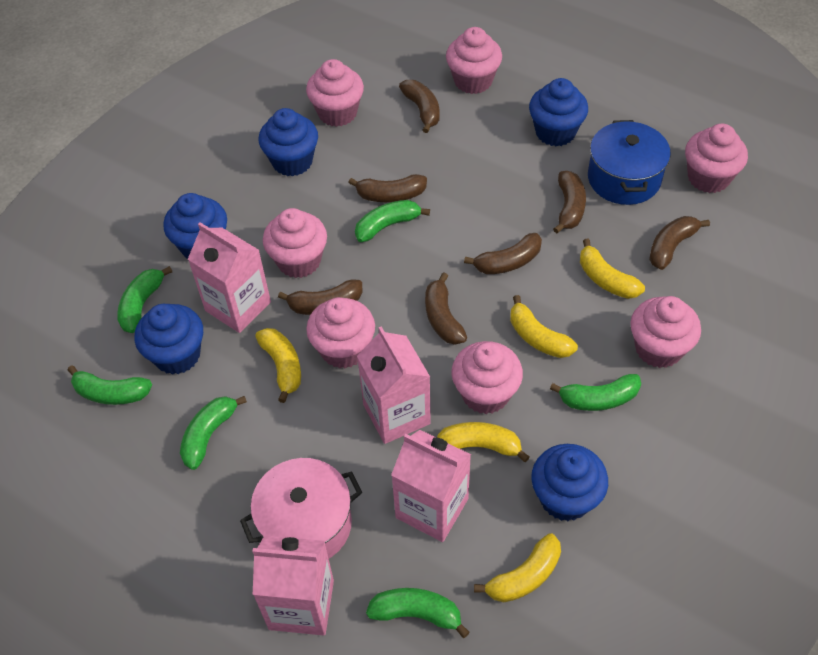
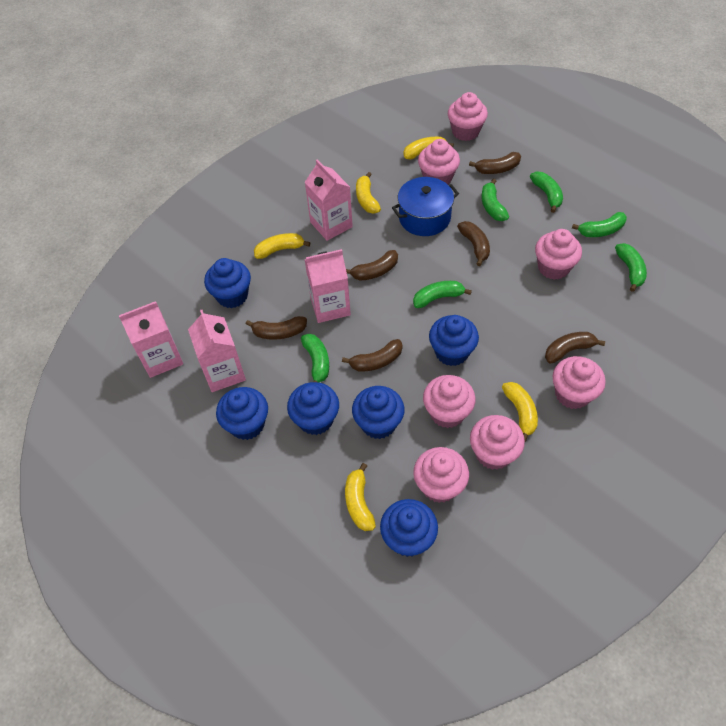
blue cupcake: [134,304,203,375] [163,193,227,258] [259,108,318,176] [529,78,588,147] [531,444,608,521] = 5 -> [204,258,251,308] [216,387,268,440] [287,382,339,435] [352,386,404,439] [380,499,438,557] [429,315,479,366] = 6
brown banana: [278,280,363,315] [348,174,427,202] [399,80,439,133] [425,272,467,345] [464,233,542,274] [553,171,586,233] [649,216,710,270] = 7 -> [246,316,307,340] [342,339,402,372] [346,250,398,280] [457,221,490,266] [469,152,521,174] [545,332,605,364] = 6
pink pot: [240,458,362,558] = 1 -> none = 0

